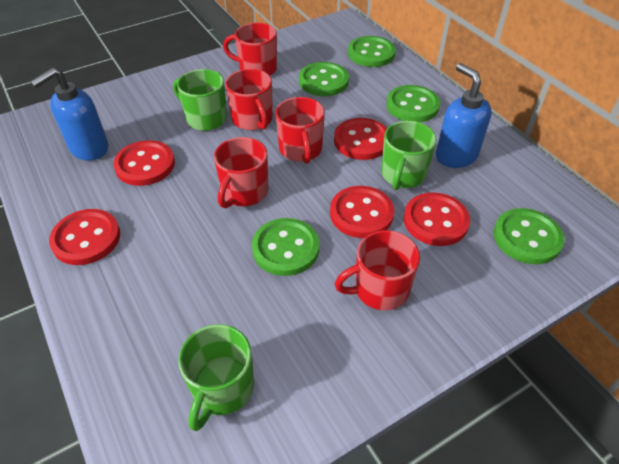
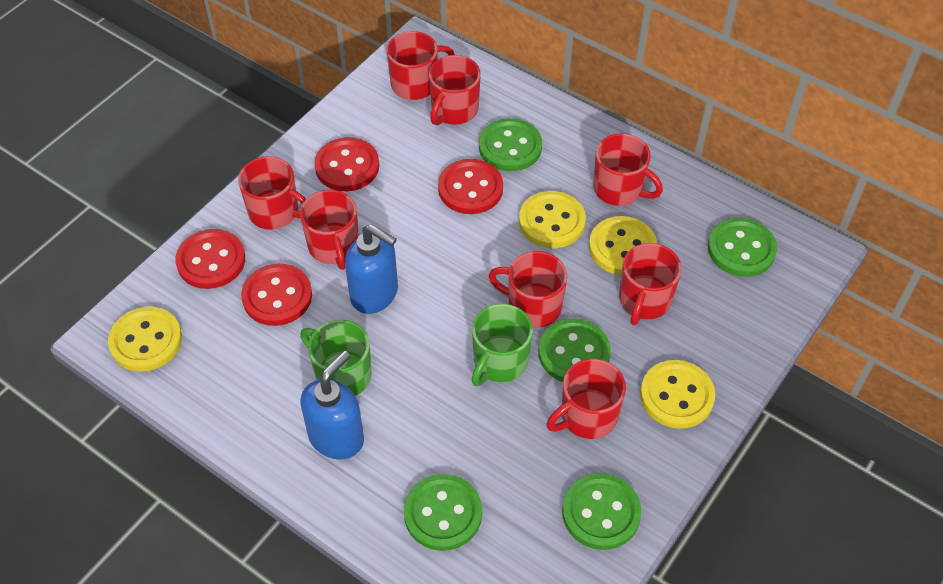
green mug: [173,69,227,131] [178,324,254,431] [381,121,436,190] = 3 -> [300,320,372,396] [472,304,533,386] = 2
red button: [49,209,120,265] [113,140,175,186] [330,186,394,238] [334,118,387,160] [404,192,470,246] = 5 -> [175,229,245,289] [241,264,312,326] [314,137,379,191] [438,159,503,214] = 4
red mug: [214,137,268,208] [223,23,277,76] [226,69,273,130] [276,97,325,164] [335,230,420,310] = 5 -> [238,156,306,230] [300,190,359,270] [387,31,455,100] [429,55,481,125] [489,251,567,328] [546,359,626,439] [593,133,663,206] [619,243,682,325] = 8
yellow button: none = 0 -> [108,306,182,372] [519,191,586,248] [589,216,657,275] [640,360,715,429] = 4

